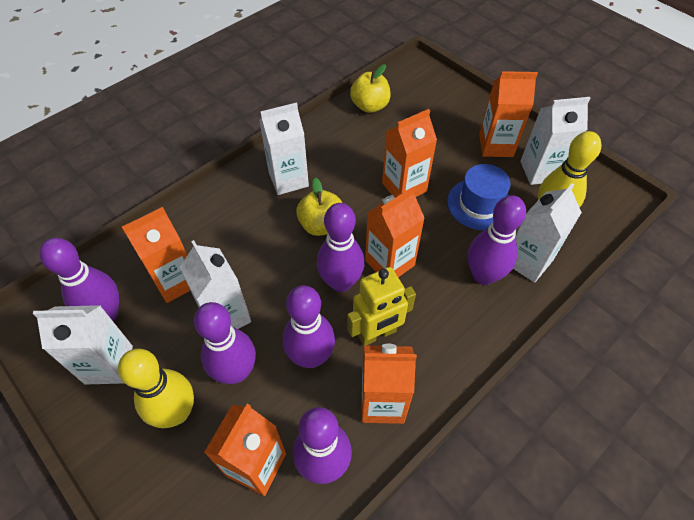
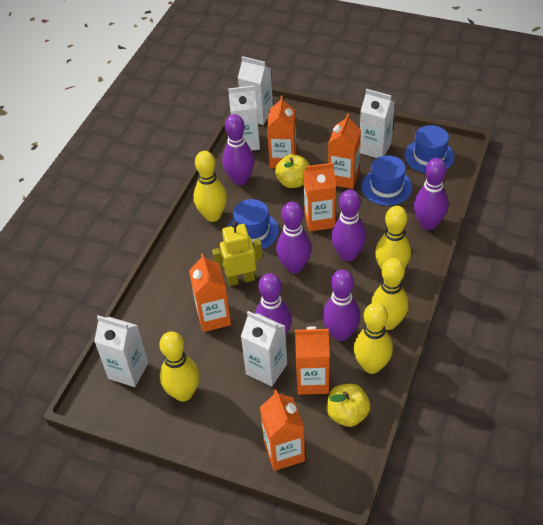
blue hat: [447,164,510,230] = 1 -> [227,199,279,249] [361,155,412,206] [404,125,455,173] = 3
yellow bowling pin: [118,349,194,428] [538,131,602,208] = 2 -> [160,331,199,402] [193,151,227,222] [354,302,393,374] [371,258,409,330] [375,206,411,269] = 5

